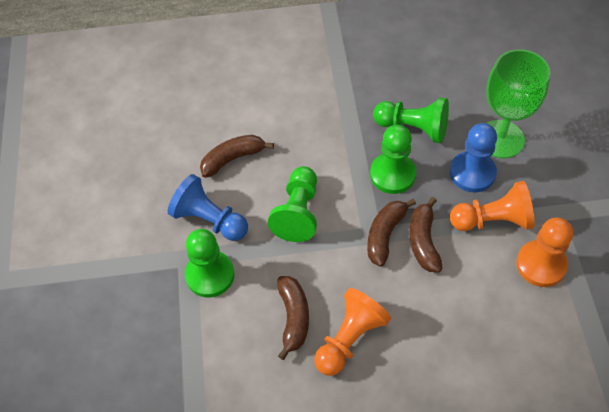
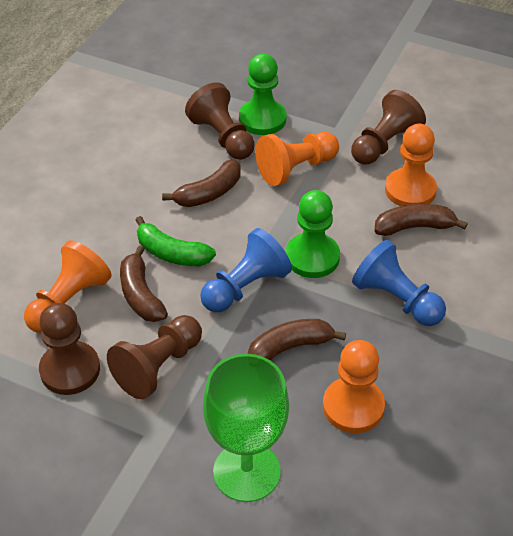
brown pawn: none = 0 -> [39,303,100,395] [107,315,202,399] [185,82,255,160] [351,90,426,165] = 4
green banana: none = 0 -> [136,216,216,266] = 1
green pawn: [185,229,234,298] [268,166,317,242] [370,125,416,194] [373,98,449,143] = 4 -> [239,54,287,135] [286,190,340,278] = 2
orange pawn: [314,288,391,376] [450,181,535,231] [516,217,573,287] = 3 -> [24,240,112,333] [255,132,339,186] [323,340,385,433] [385,124,437,206] = 4

